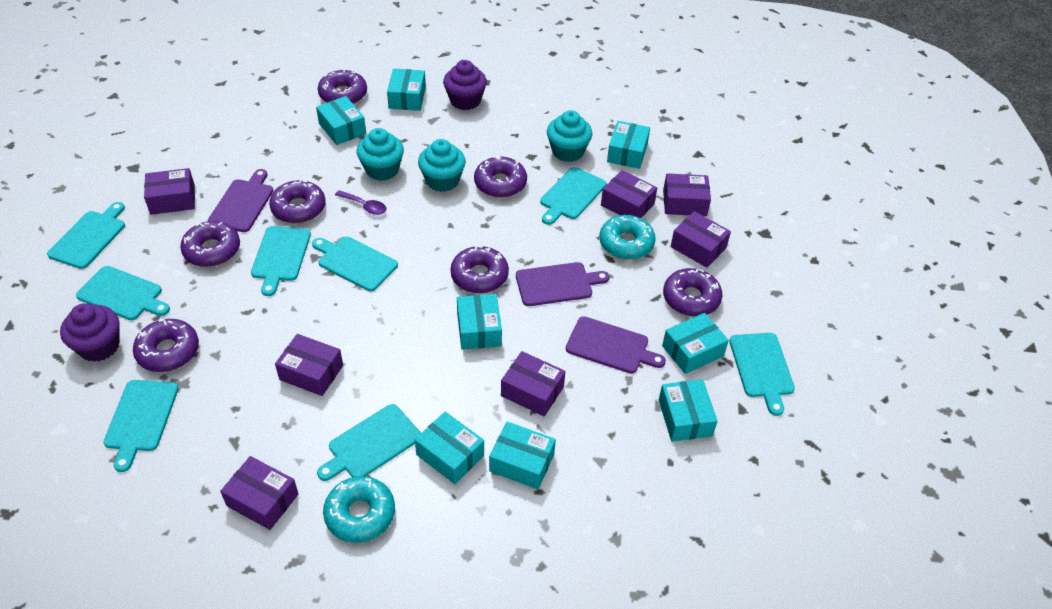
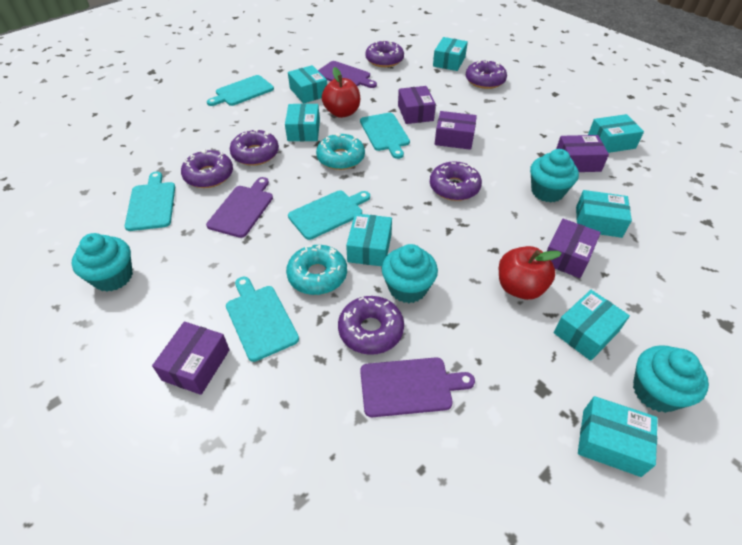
purple box: [144,168,195,215] [220,456,298,530] [275,334,343,396] [501,351,566,416] [601,170,657,218] [663,173,711,216] [671,211,731,268] = 7 -> [152,322,230,395] [398,86,436,124] [435,111,477,150] [546,219,601,278] [556,135,609,172] = 5
purple cupcake: [60,303,119,362] [443,60,487,110] = 2 -> none = 0
purple donut: [133,319,199,372] [180,221,240,267] [269,180,326,223] [318,69,367,104] [451,246,509,293] [474,156,527,198] [663,268,723,317] = 7 -> [181,149,233,188] [230,129,279,166] [338,296,404,355] [365,40,404,67] [430,161,482,201] [466,60,507,89] = 6
purple spoon: [335,190,386,215] = 1 -> none = 0
red apple: none = 0 -> [322,67,360,118] [499,246,562,300] = 2
turquoise cupcake: [357,128,404,181] [418,139,466,192] [547,110,592,162] = 3 -> [71,233,133,292] [381,244,438,303] [530,149,579,203] [633,345,709,413] = 4
turquoise cutting board: [47,202,125,269] [76,266,170,320] [103,380,179,472] [251,226,311,296] [312,237,398,291] [317,404,421,481] [540,167,607,225] [729,333,795,416] = 8 -> [125,172,175,231] [207,75,274,106] [226,277,299,362] [288,190,370,240] [360,113,410,159] = 5

